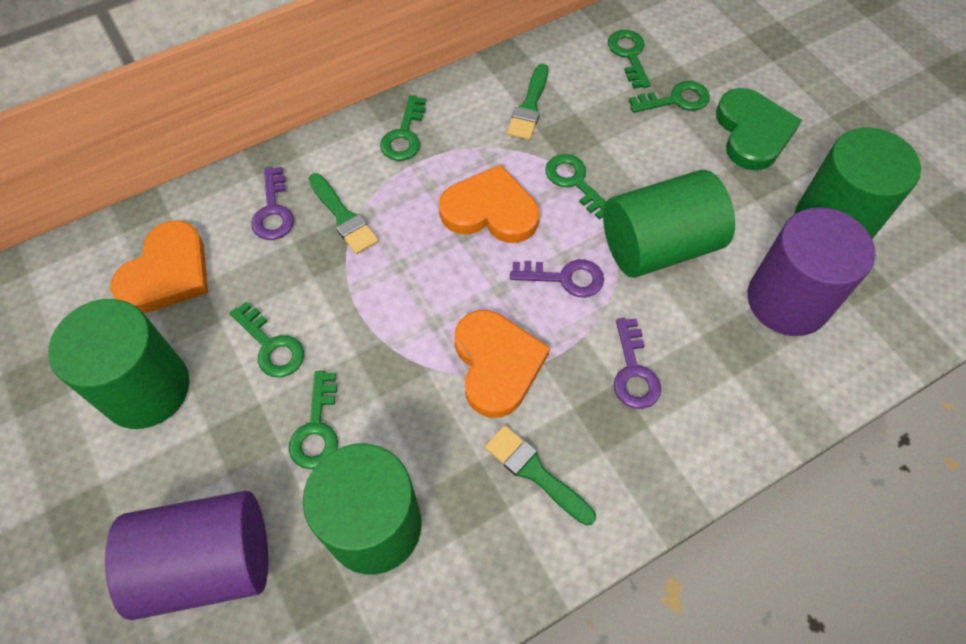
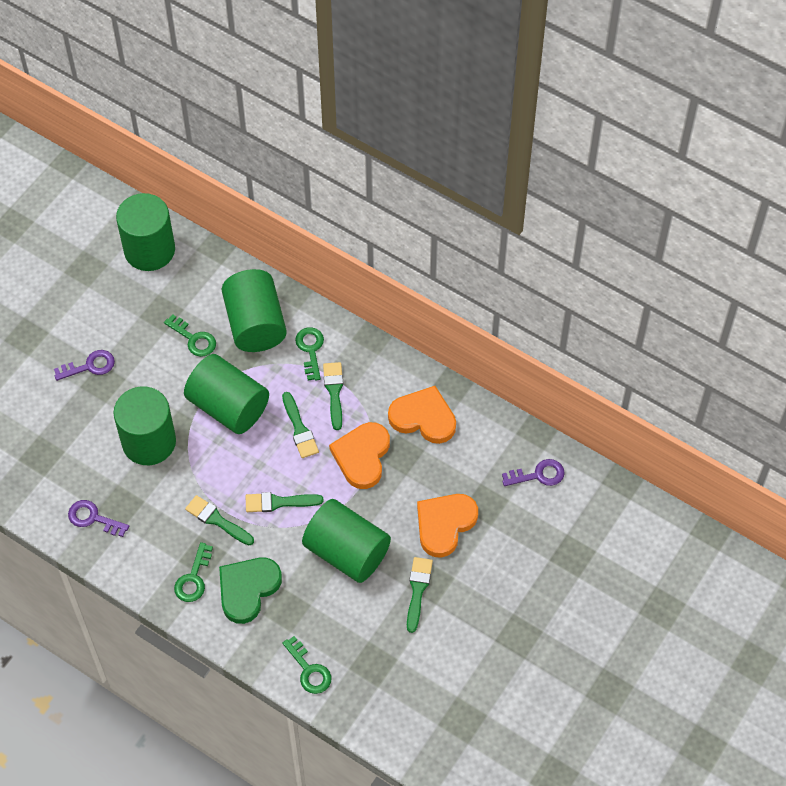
green brush: [308,173,379,254] [485,425,596,526] [507,64,548,140] = 3 -> [185,495,254,545] [246,492,324,512] [282,392,319,458] [323,362,344,430] [407,557,433,633] = 5
green cylinder: [48,299,189,429] [303,444,422,575] [603,170,735,278] [795,127,921,239] = 4 -> [114,386,176,465] [116,193,175,271] [184,354,269,434] [222,269,287,352] [302,499,391,583] = 5
green key: [229,302,304,377] [289,371,338,469] [380,95,426,161] [546,154,606,220] [608,30,651,89] [629,81,710,113] = 6 -> [164,314,216,357] [174,542,213,602] [282,636,331,694] [295,327,324,381] = 4
purple cylinder: [105,491,268,620] [748,207,875,336] = 2 -> none = 0

